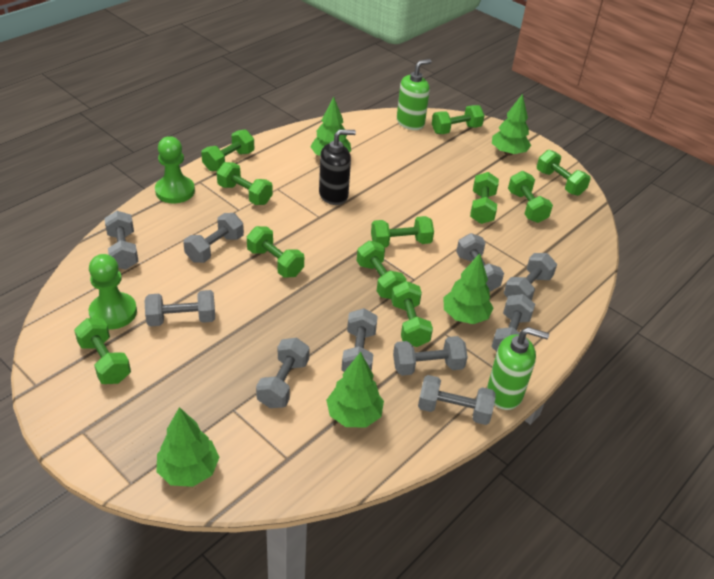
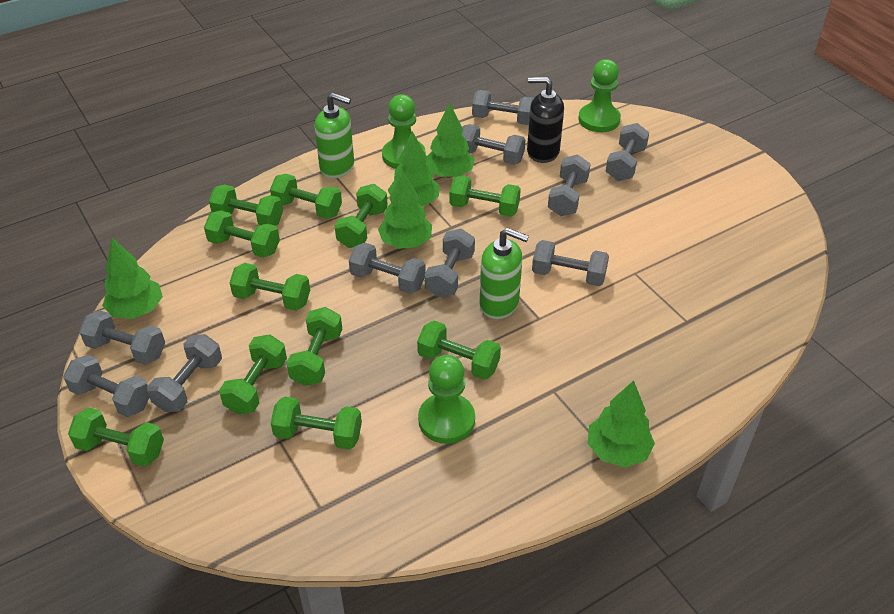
green pawn: [88,254,137,330] [155,136,195,203] = 2 -> [382,95,425,169] [418,355,475,444] [578,59,621,132] = 3

